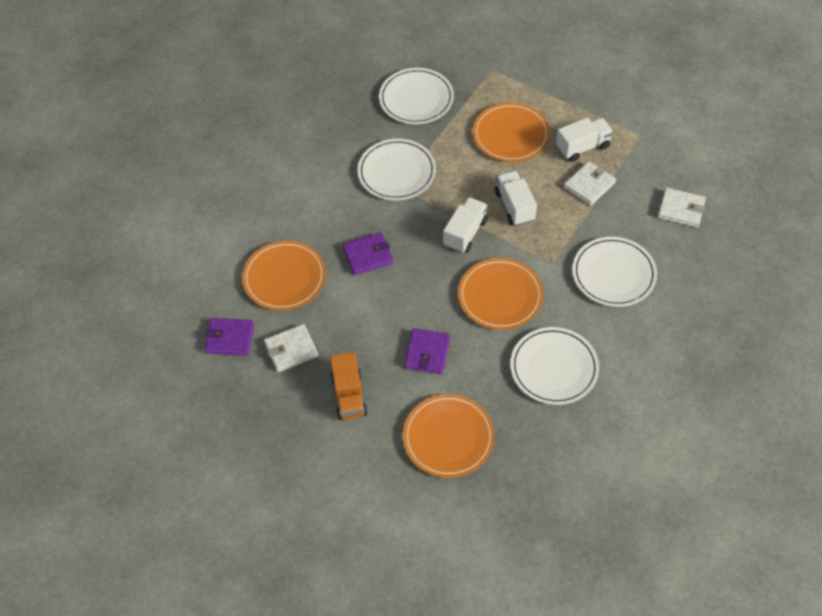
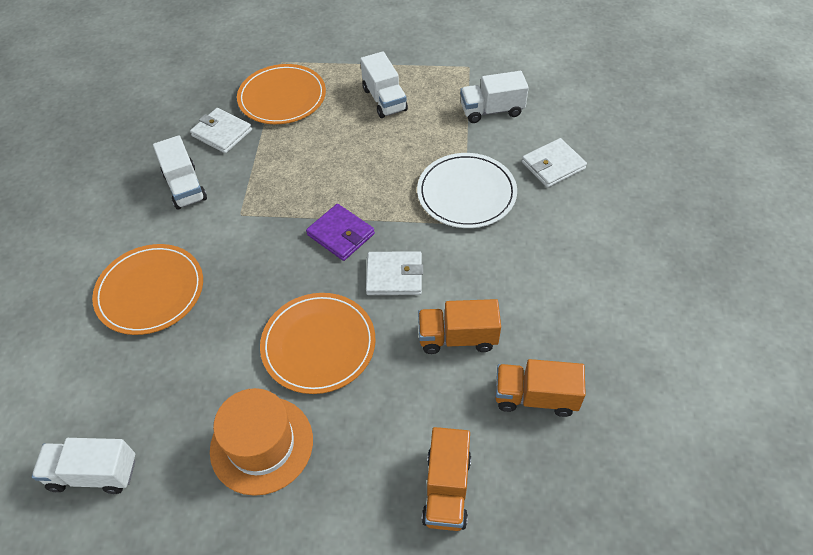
orange hat: none = 0 -> [210,388,313,496] = 1
orange plate: [242,241,326,311] [403,394,494,478] [458,258,543,330] [473,103,550,162] = 4 -> [92,244,203,335] [237,64,326,124] [260,293,376,394] = 3
orange truck: [330,352,367,420] = 1 -> [418,299,501,354] [422,427,471,531] [496,359,586,417] = 3
purple wallet: [205,318,254,356] [343,232,393,275] [404,328,450,374] = 3 -> [306,204,375,261] = 1
white plate: [357,139,436,201] [379,68,454,124] [510,327,599,405] [572,237,657,307] = 4 -> [417,153,517,228] = 1
white truck: [443,197,488,253] [495,171,537,226] [556,117,613,162] = 3 -> [32,438,135,494] [153,135,207,210] [360,51,408,118] [460,71,529,123] = 4

